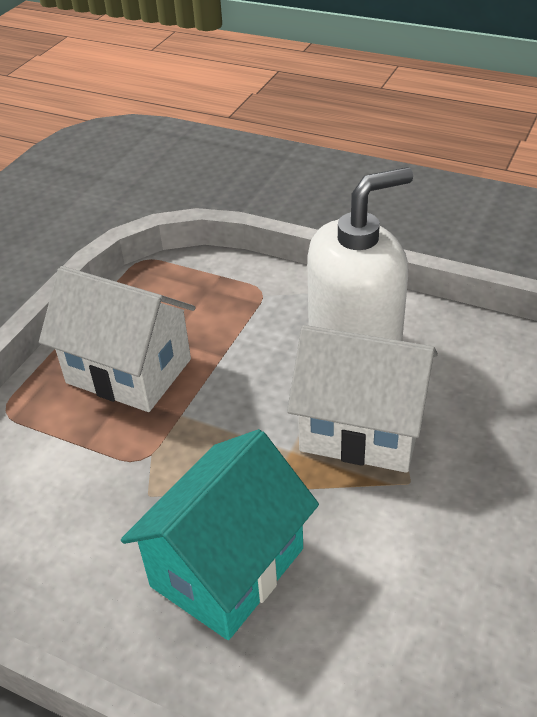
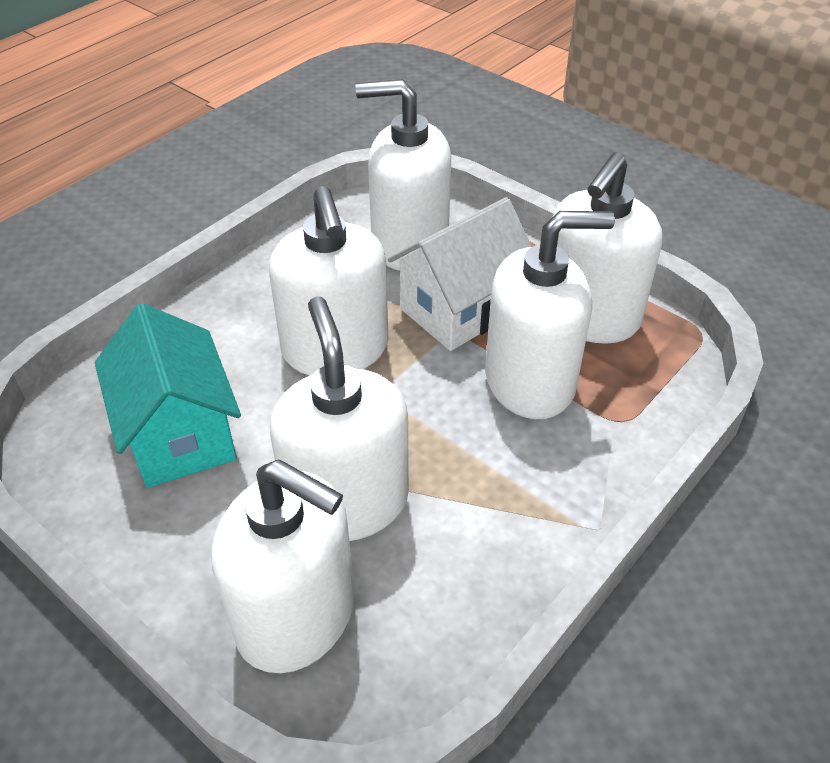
white house: [39,266,195,412] [287,325,438,473] = 2 -> [388,197,532,351] = 1
white soap dispenser: [307,167,413,341] = 1 -> [212,460,355,673] [269,186,388,375] [270,296,409,541] [355,79,451,271] [485,211,615,419] [552,153,662,344] = 6

